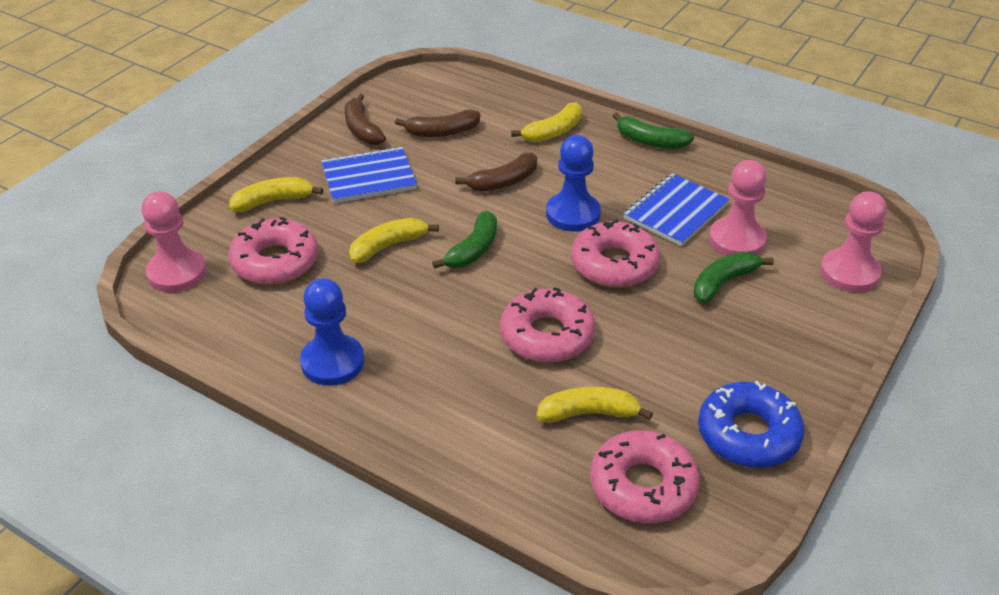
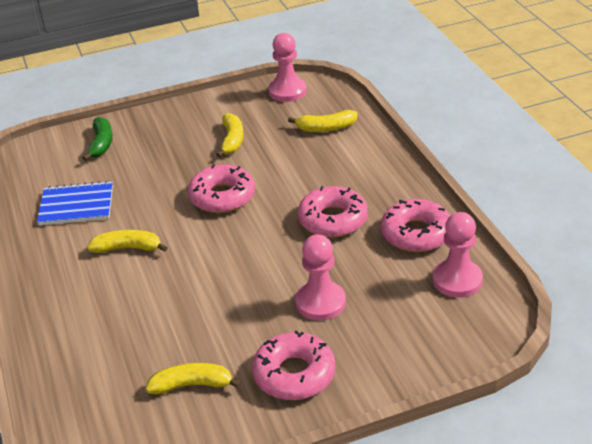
blue donut: [698,381,804,468] = 1 -> none = 0
blue notebook: [321,146,417,203] [624,173,730,246] = 2 -> [37,181,113,225] = 1
blue pawn: [300,278,364,386] [546,135,601,232] = 2 -> none = 0
brown banana: [345,94,386,145] [395,109,480,137] [455,153,537,192] = 3 -> none = 0
green banana: [432,211,497,269] [613,112,694,149] [693,252,774,303] = 3 -> [82,117,113,161] = 1

